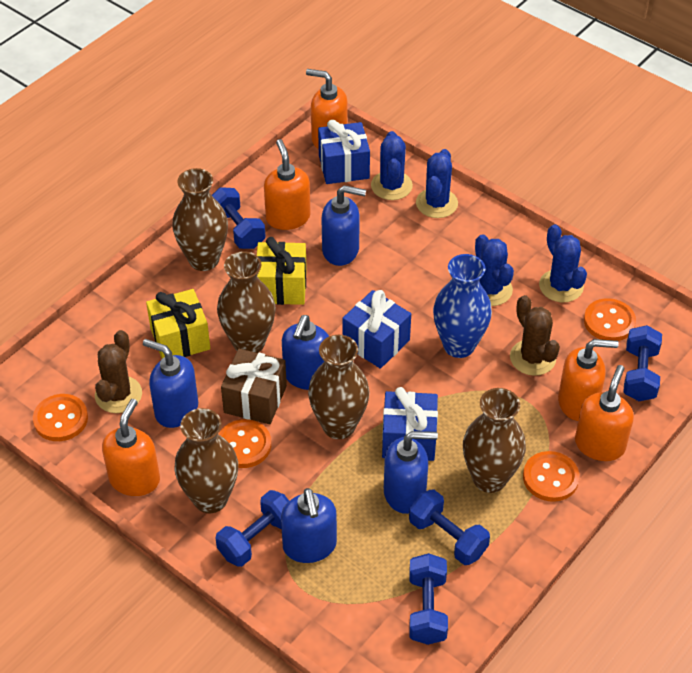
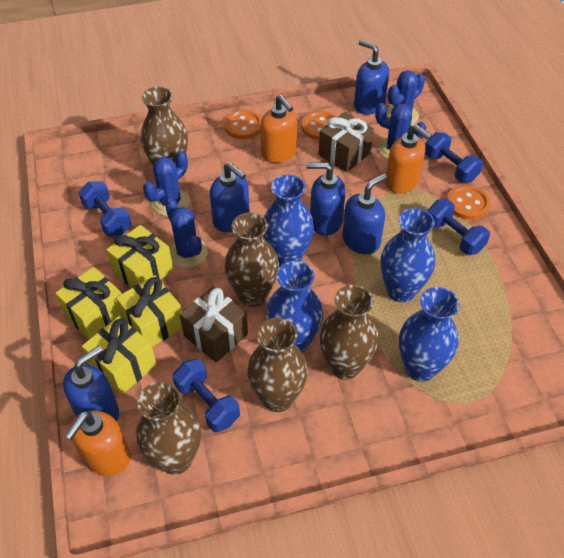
blue dumbbell: [212,187,266,249] [216,490,289,567] [409,489,490,565] [409,553,448,645] [623,325,662,401] = 5 -> [79,181,131,236] [172,359,240,432] [425,132,483,183] [427,199,490,255] = 4
blue gift: [318,120,370,184] [342,290,411,369] [382,387,438,461] = 3 -> none = 0
blue vase: [433,254,492,358] = 1 -> [263,175,314,267] [266,261,323,353] [381,208,435,303] [399,287,460,382] = 4
brown cactus: [95,330,142,413] [510,295,560,376] = 2 -> none = 0
brown gift: [221,349,287,424] = 1 -> [180,286,248,362] [318,112,374,172] = 2
orange button: [33,394,88,441] [219,419,271,468] [523,451,580,502] [584,298,636,341] = 4 -> [224,110,262,139] [302,111,337,140] [447,185,490,220] = 3
orange soap dispenser: [102,399,160,496] [264,139,311,230] [306,69,348,149] [558,339,619,421] [575,365,634,461] = 5 -> [64,410,130,476] [260,95,297,163] [385,124,432,194] = 3
yellow gift: [146,289,210,359] [257,237,307,305] = 2 -> [56,267,122,339] [82,316,157,395] [106,225,173,288] [116,275,182,347] = 4

